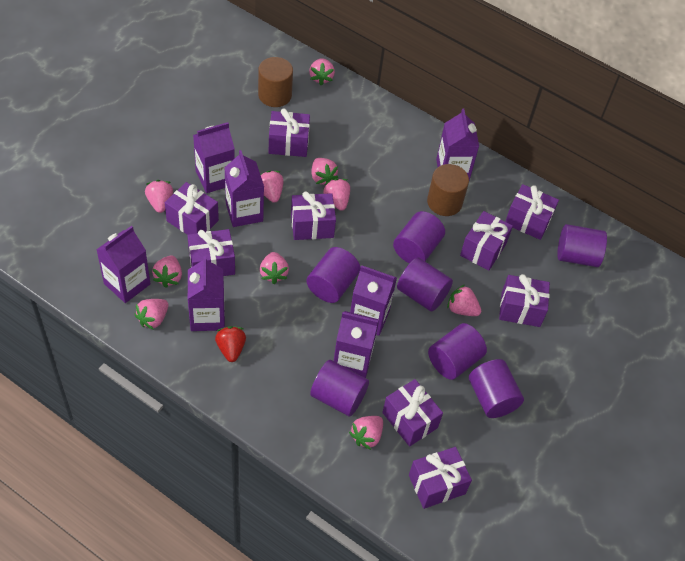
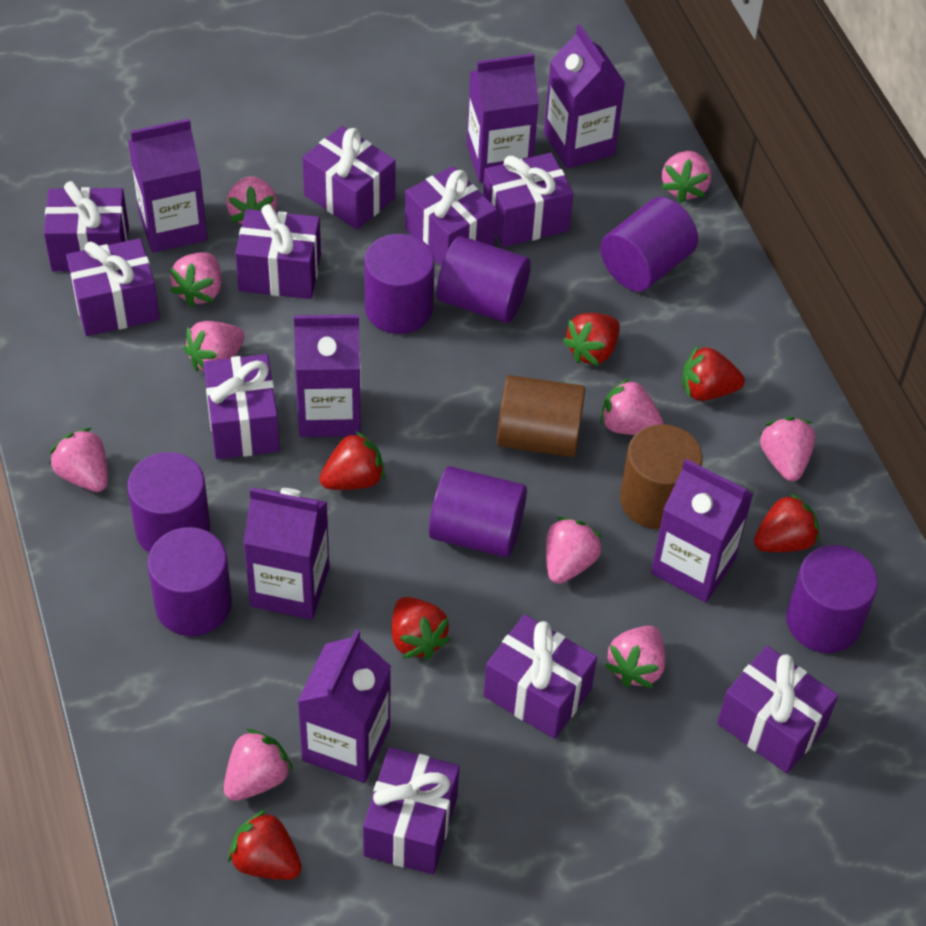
purple gift: [165,182,219,235] [187,229,235,276] [269,108,310,157] [291,191,336,240] [382,379,443,447] [409,447,472,509] [460,211,513,270] [499,274,550,327] [505,184,559,240] = 9 -> [44,181,129,271] [66,238,160,336] [204,354,280,459] [235,204,321,299] [302,126,396,230] [363,747,460,874] [405,166,497,267] [483,153,574,247] [483,614,597,739] [717,646,838,774] = 10
red strawberry: [215,326,246,362] = 1 -> [228,809,302,880] [320,431,385,490] [392,597,451,659] [563,313,620,366] [682,345,745,401] [754,493,820,552] = 6

